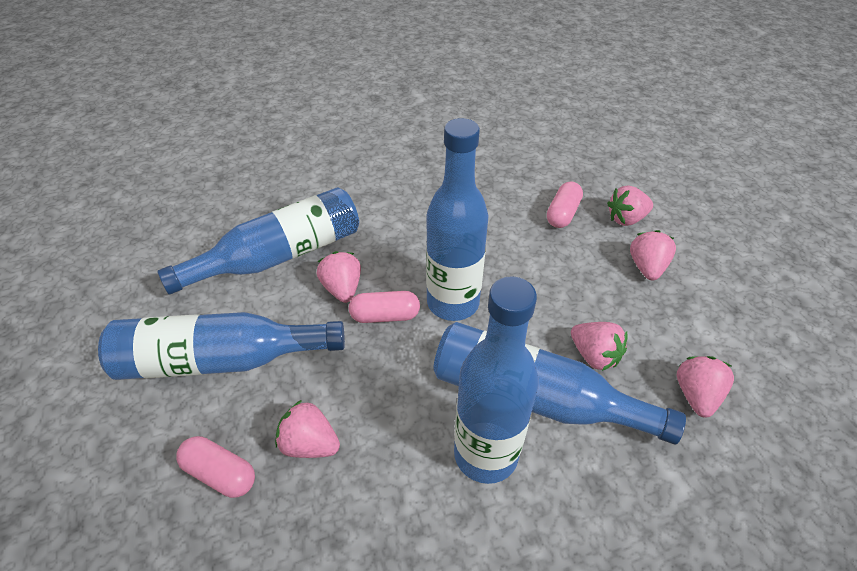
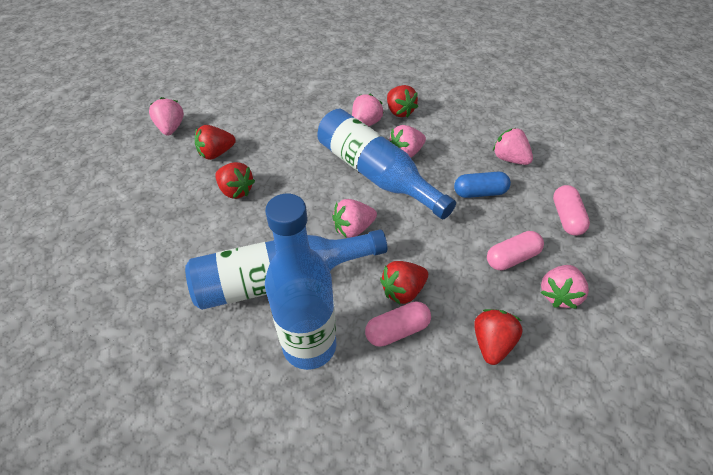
blue bottle: [98,312,345,380] [157,187,359,295] [426,118,489,321] [434,322,686,444] [454,276,539,484] = 5 -> [185,229,388,310] [265,193,336,370] [317,109,456,219] = 3
blue capsule: none = 0 -> [454,172,511,198] = 1
red strawberry: none = 0 -> [195,125,236,160] [215,162,255,199] [380,261,428,305] [387,85,418,118] [474,309,523,365] = 5

